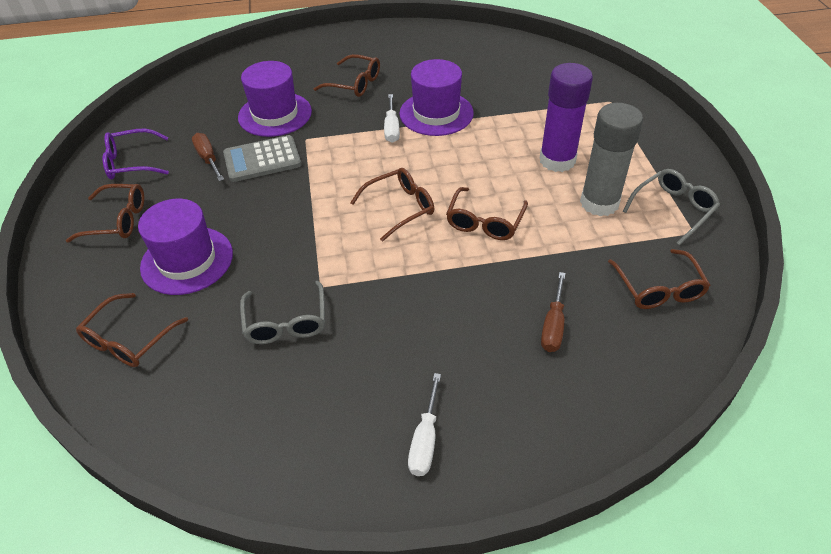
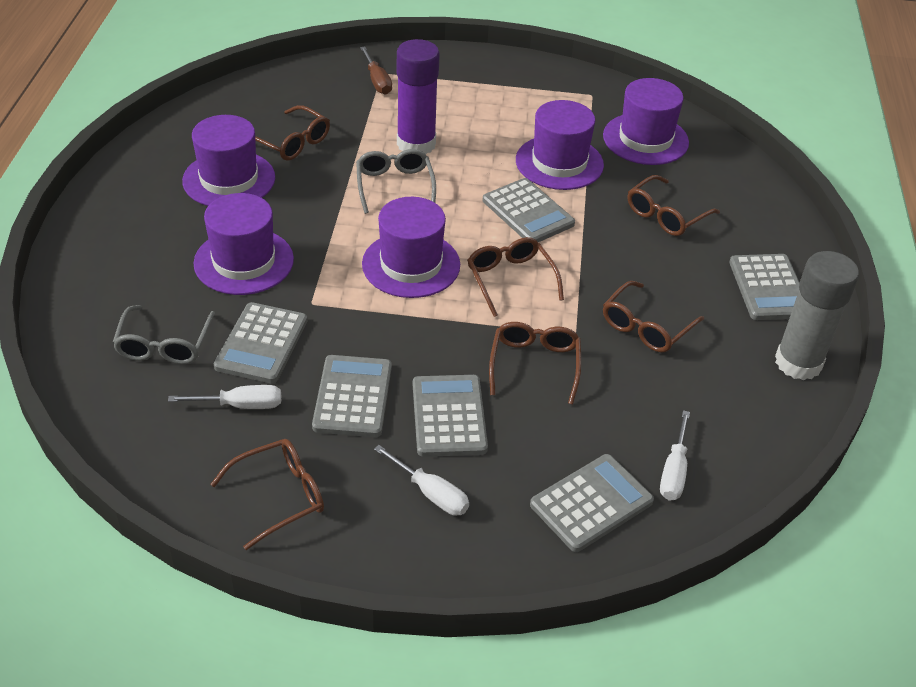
brown screwdriver: [192,133,224,181] [541,272,566,352] = 2 -> [360,46,392,95] = 1
grey calculator: [223,135,301,182] = 1 -> [214,302,307,384] [312,355,392,437] [413,375,488,457] [483,178,575,242] [530,454,654,552] [729,254,800,320] = 6
purple glasses: [102,129,169,179] = 1 -> none = 0
purple hat: [138,199,233,295] [238,61,312,137] [400,59,474,136] = 3 -> [182,115,275,206] [193,193,294,295] [362,197,460,298] [516,100,604,190] [603,78,689,165] = 5
white screwdriver: [384,94,400,143] [408,373,441,476] = 2 -> [168,385,281,409] [374,445,469,516] [660,410,690,500] = 3

